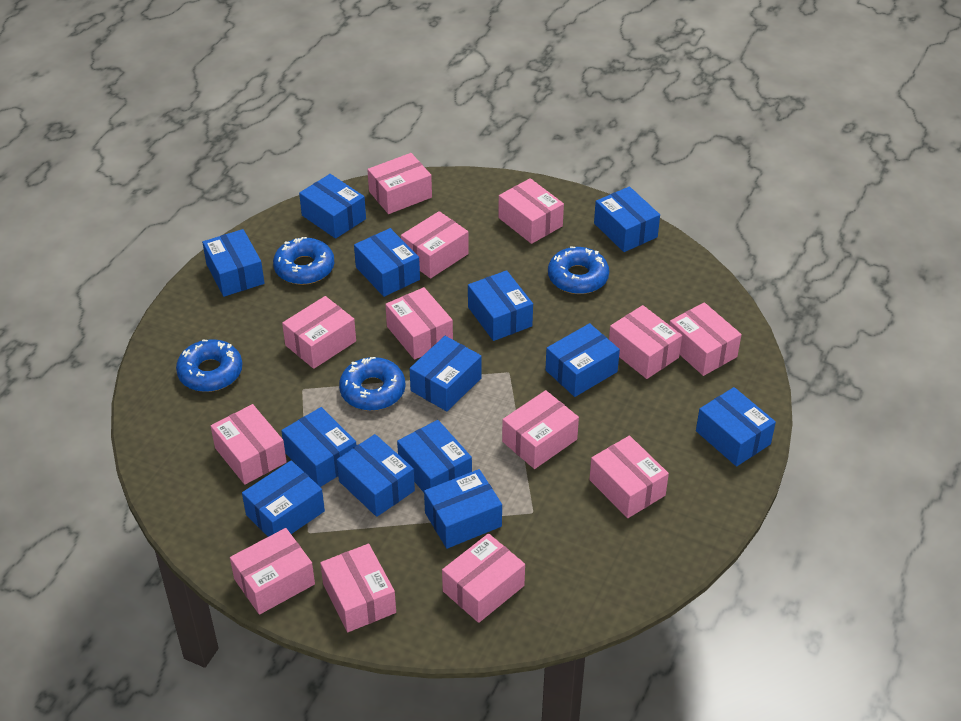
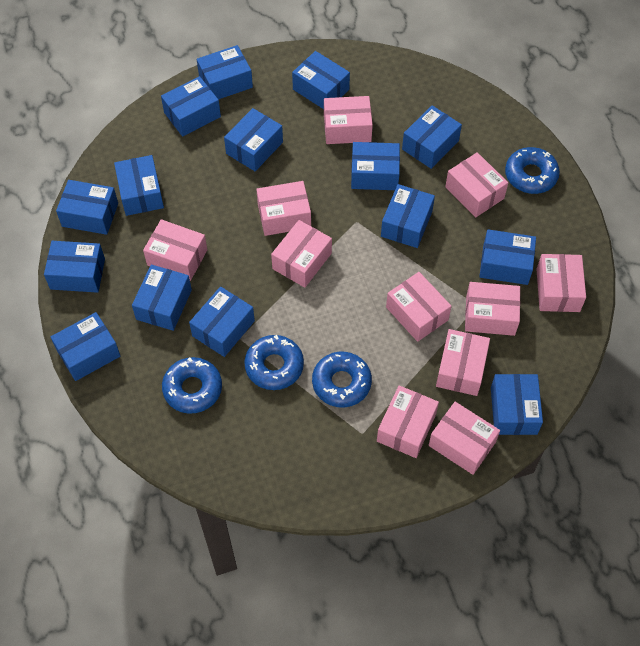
blue box: [202,229,264,297] [242,460,325,537] [281,407,357,487] [299,174,366,239] [337,434,415,517] [354,228,420,297] [397,420,472,492] [409,336,482,411] [424,469,502,549] [468,270,533,341] [545,323,620,397] [594,186,660,252] [696,387,776,467] = 13 -> [44,241,105,293] [51,312,120,381] [56,180,118,235] [114,155,164,216] [132,265,192,331] [161,76,221,137] [189,286,255,357] [197,45,253,100] [224,108,283,171] [292,51,350,109] [351,142,400,190] [381,184,435,248] [402,105,462,169] [479,229,536,285] [491,374,543,435] = 15
pink box: [211,404,287,485] [230,528,315,615] [282,296,356,369] [320,544,396,632] [367,153,432,214] [385,287,453,360] [401,211,469,279] [442,533,525,623] [498,178,564,244] [502,390,579,469] [589,436,669,518] [609,305,682,379] [669,302,742,376] = 13 -> [143,219,207,281] [256,181,311,236] [271,220,332,288] [324,96,373,144] [377,385,439,458] [386,272,452,342] [429,402,500,475] [436,329,490,396] [445,152,508,218] [465,282,520,336] [536,254,586,312] = 11

